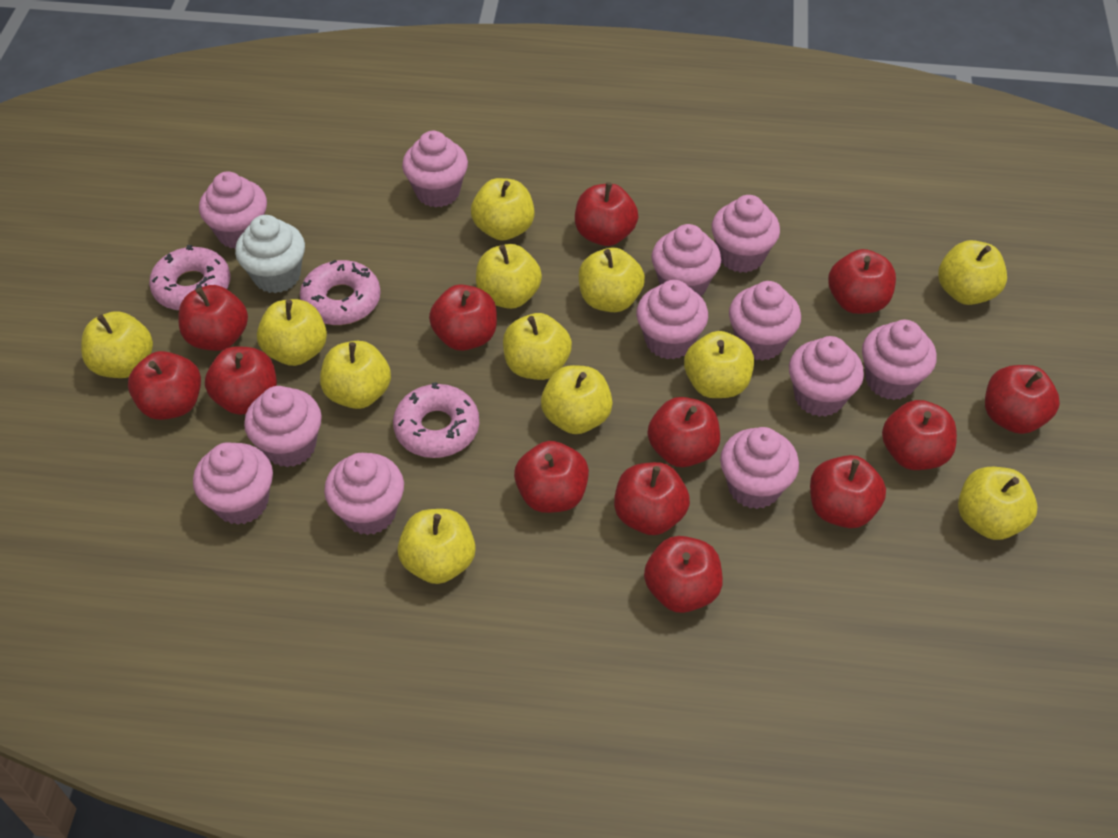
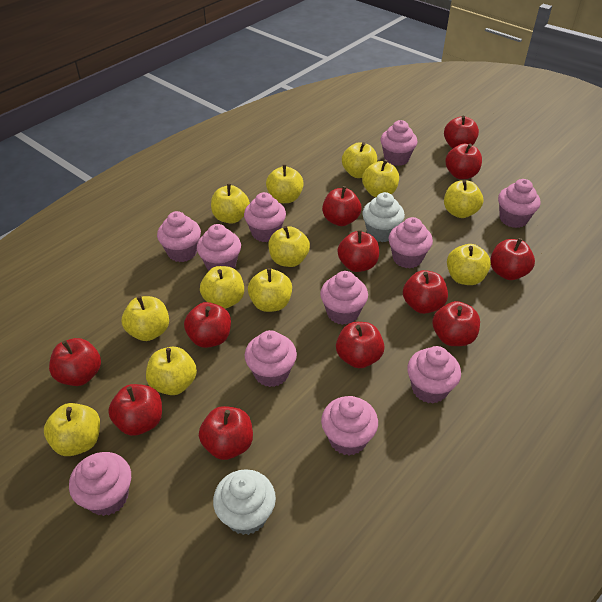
pink cupcake: [193,442,273,525] [199,172,267,249] [244,386,322,467] [324,453,404,535] [402,131,468,207] [636,280,708,360] [651,224,721,296] [712,195,780,273] [720,427,799,509] [729,281,801,361] [789,336,864,417] [862,320,937,400] = 12 -> [69,452,131,516] [157,211,201,262] [197,224,241,271] [244,192,286,242] [245,330,297,387] [320,271,368,325] [321,396,378,455] [381,120,417,166] [389,217,433,269] [407,346,461,404] [498,179,541,228] = 11
pink donut: [149,244,231,311] [300,260,381,325] [393,382,479,458] = 3 -> none = 0
red apple: [128,351,201,420] [178,285,248,351] [205,347,277,415] [429,284,497,351] [514,441,589,513] [575,182,638,246] [614,462,690,535] [644,536,723,613] [648,397,720,467] [810,455,886,528] [828,249,896,314] [882,400,957,470] [985,365,1060,434] = 13 -> [49,338,101,386] [108,384,162,436] [184,302,231,348] [199,406,253,460] [322,186,361,226] [336,322,385,368] [337,230,379,272] [403,270,448,314] [432,301,480,346] [444,116,479,149] [445,144,482,179] [490,238,535,280] = 12
white cupcake: [235,215,305,293] = 1 -> [213,469,276,535] [362,192,405,242] = 2

